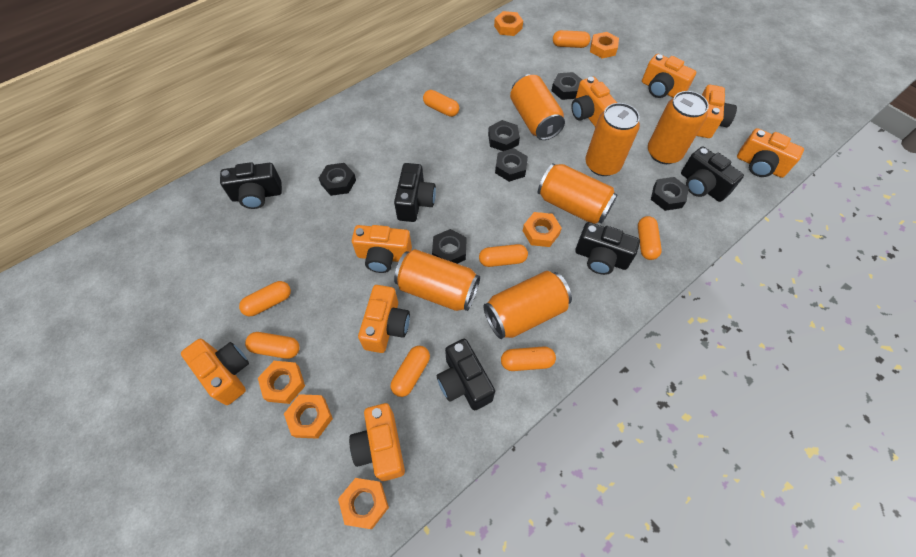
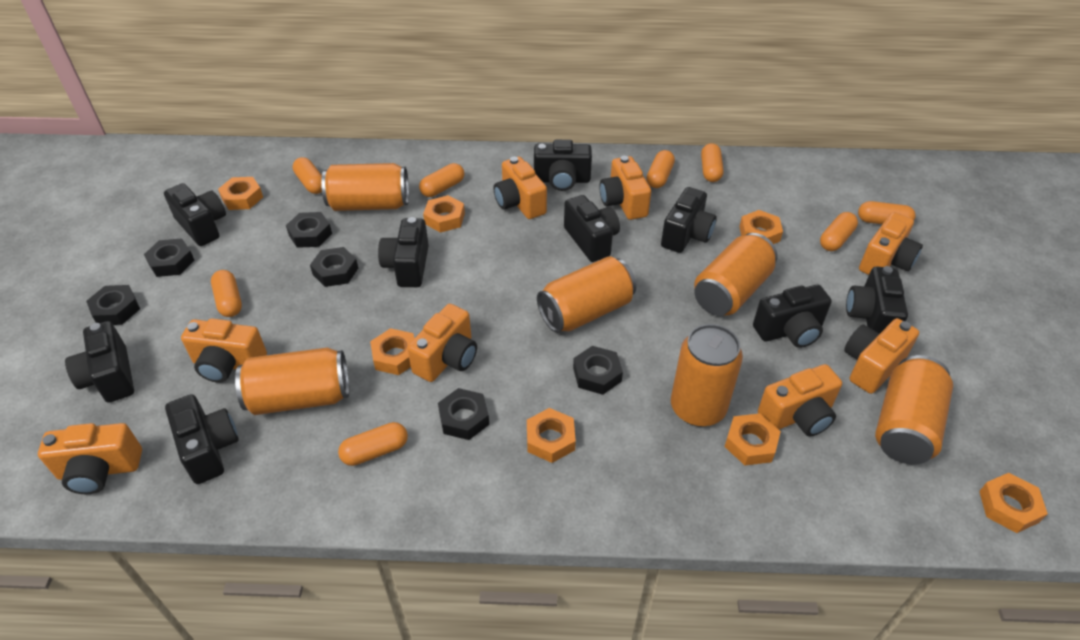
black camera: [220,162,282,209] [394,163,436,222] [437,339,495,410] [575,222,640,275] [681,146,744,202] = 5 -> [65,321,134,403] [164,183,226,246] [165,394,239,484] [378,217,429,287] [534,140,592,191] [564,195,620,262] [661,187,717,253] [753,285,832,348] [846,266,908,334] = 9
orange nut: [258,361,305,404] [284,394,333,439] [338,478,389,529] [494,11,523,36] [523,212,562,247] [590,32,619,58] = 6 -> [218,177,263,210] [370,328,414,375] [423,195,465,233] [527,408,576,463] [724,413,781,465] [739,210,783,244] [979,473,1048,533] = 7

